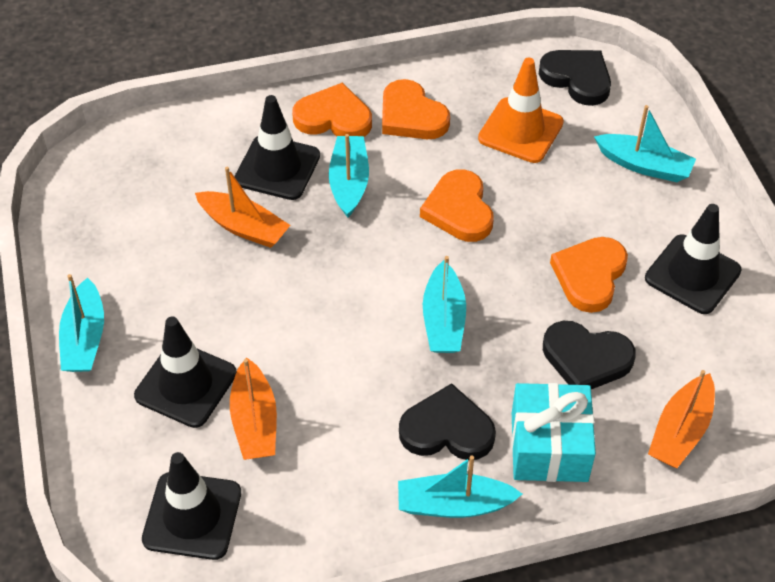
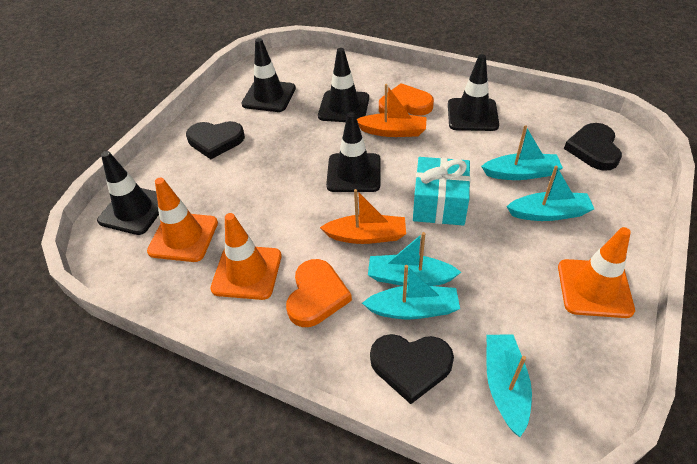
black traffic cone: [134,316,236,428] [142,452,241,560] [235,95,320,200] [645,204,742,314] = 4 -> [97,151,159,235] [241,38,296,112] [318,48,369,122] [326,112,381,192] [448,54,499,131] = 5
orange boat: [195,167,290,248] [230,357,277,460] [648,370,715,468] = 3 -> [320,189,406,244] [357,84,426,137] = 2
orange heart: [292,82,372,137] [382,79,450,139] [420,169,494,242] [550,237,628,313] = 4 -> [286,259,352,327] [379,83,434,116] = 2
orange traffic cone: [478,57,564,163] = 1 -> [147,178,218,262] [210,213,282,300] [558,227,635,318] = 3

